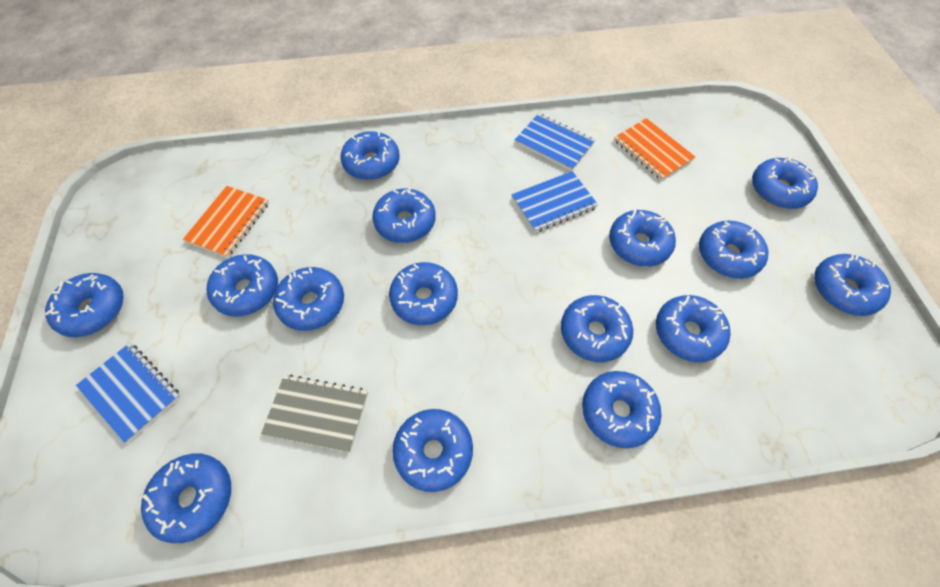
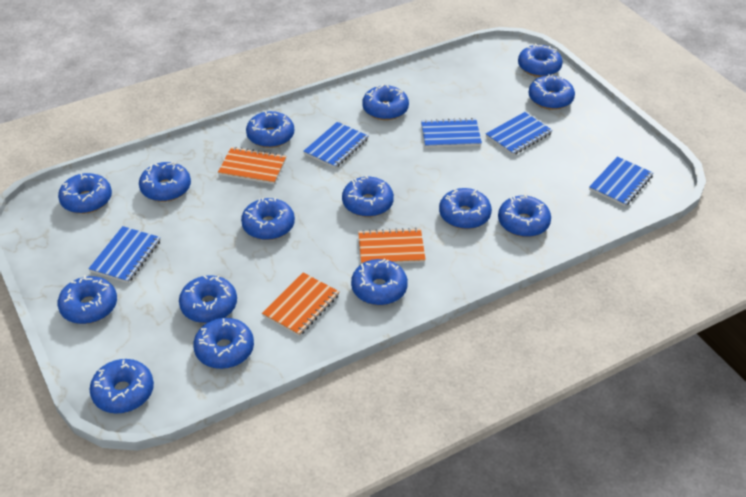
blue notebook: [76,343,181,443] [511,171,598,233] [515,113,595,171] = 3 -> [88,226,161,283] [303,122,368,168] [421,118,482,148] [486,112,553,155] [589,157,653,206] = 5
grey notebook: [261,375,368,453] = 1 -> none = 0
orange notebook: [183,186,269,257] [614,118,695,180] = 2 -> [218,147,286,184] [262,273,340,336] [358,228,426,264] = 3

